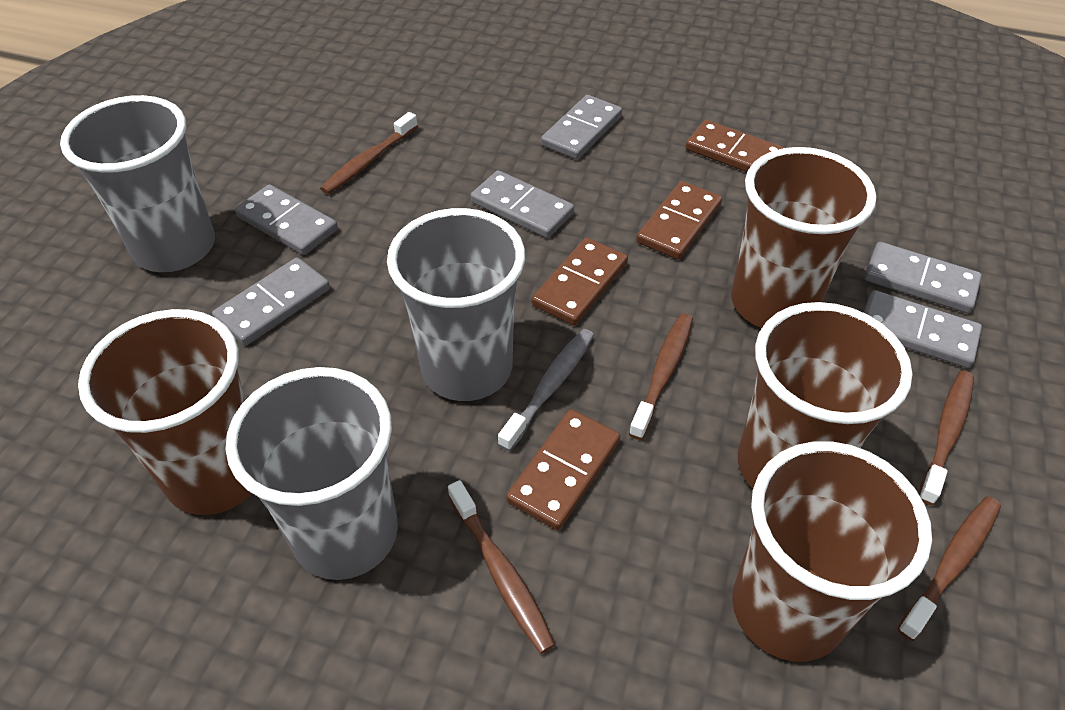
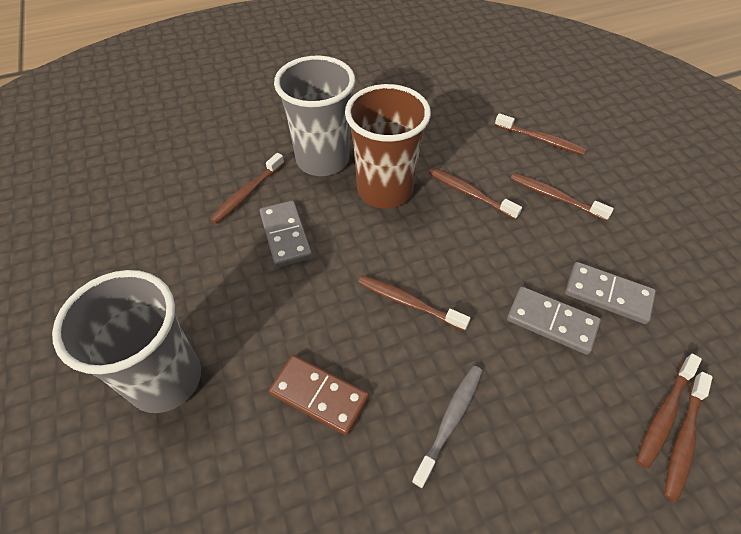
brown cup: [78,309,252,515] [731,147,876,328] [732,441,932,662] [738,302,913,489] = 4 -> [345,84,431,209] = 1
brown domino: [506,409,621,530] [532,238,628,326] [636,181,722,260] [686,120,785,172] = 4 -> [269,355,369,436] = 1
brown toothbrush: [320,112,418,194] [448,480,555,654] [629,313,693,440] [898,496,1001,641] [919,371,974,506] = 5 -> [210,153,284,224] [358,275,470,331] [429,168,522,220] [495,113,586,155] [511,173,614,221] [636,353,702,469] [664,372,713,502] = 7
grey cup: [60,95,215,272] [226,367,398,580] [387,208,525,401] = 3 -> [52,270,201,413] [274,56,355,176] = 2
grey domino: [212,257,330,346] [235,185,338,255] [471,170,574,238] [541,95,622,160] [864,242,982,313] [864,290,982,368] = 6 -> [260,201,312,268] [507,287,601,355] [565,262,656,324] = 3

